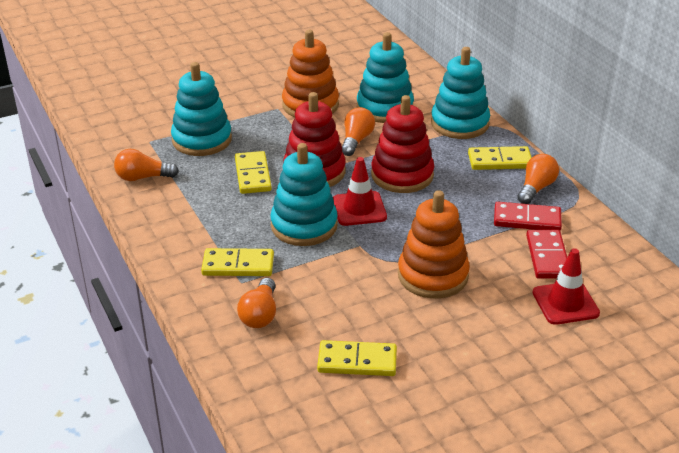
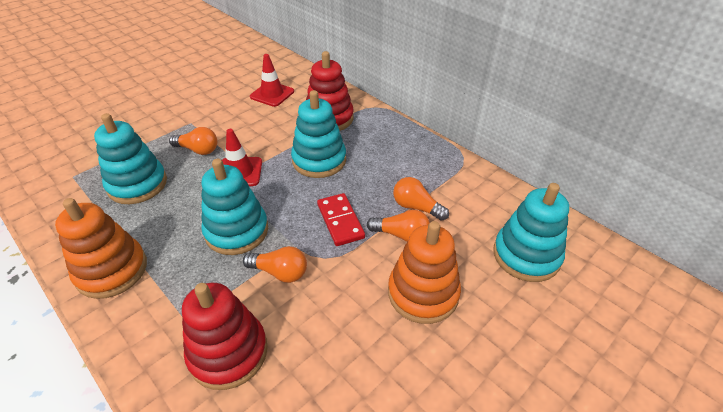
red domino: [494,202,562,231] [526,230,567,279] = 2 -> [317,193,365,246] = 1
yellow domino: [201,248,274,276] [235,151,272,194] [317,340,397,376] [468,146,532,170] = 4 -> none = 0

